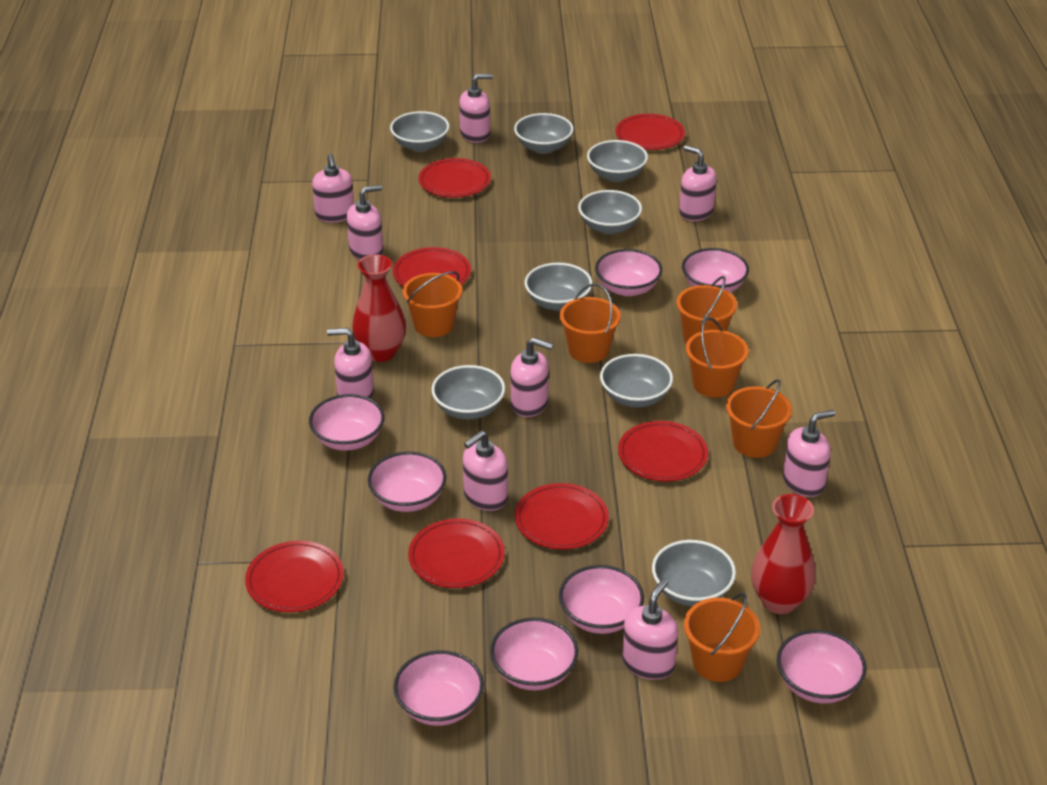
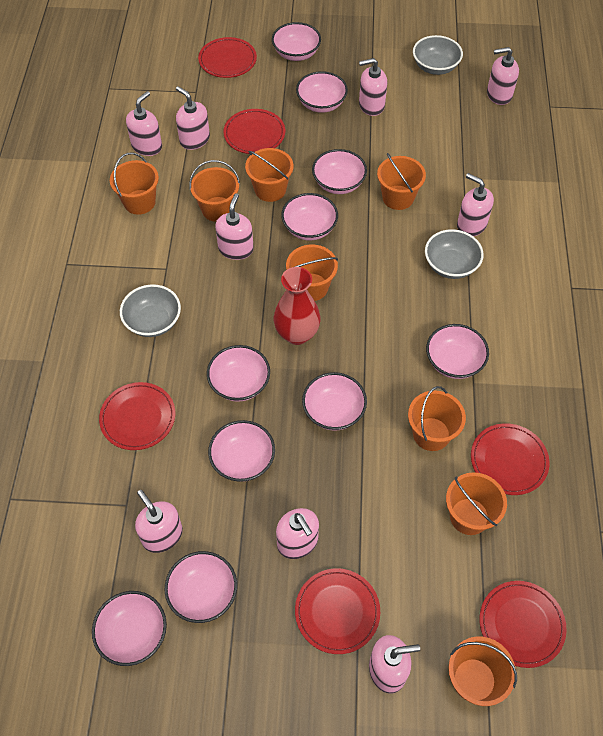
grey bowl: [390,111,449,152] [431,365,505,419] [514,113,574,154] [525,263,592,311] [578,190,642,234] [587,140,648,182] [600,354,673,407] [652,540,736,606] = 8 -> [120,284,181,337] [413,35,463,75] [425,229,484,279] = 3
orange bucket: [403,271,463,337] [560,283,621,363] [676,276,737,343] [684,593,760,682] [685,317,749,398] [726,379,792,458] = 6 -> [110,153,159,215] [189,160,240,222] [245,148,294,202] [286,245,338,301] [377,153,426,210] [408,386,466,451] [446,472,507,535] [449,637,517,706] = 8
pink bowl: [309,394,384,451] [368,452,446,512] [394,650,484,726] [490,618,578,690] [559,565,644,634] [595,249,662,296] [682,248,749,292] [777,630,867,703] = 8 -> [92,591,167,666] [164,551,237,623] [207,345,270,402] [208,420,275,482] [272,22,321,61] [281,193,338,240] [296,71,348,113] [302,372,367,431] [312,149,367,194] [426,324,489,379] = 10
red plate: [245,541,344,612] [393,247,471,287] [408,518,505,588] [419,158,491,198] [515,483,609,549] [615,114,685,150] [618,421,708,481] = 7 -> [99,382,175,450] [198,37,257,78] [223,109,285,154] [295,568,380,654] [471,423,550,495] [480,581,567,668] = 6
red vase: [352,255,406,362] [751,494,816,614] = 2 -> [274,267,321,345] = 1

